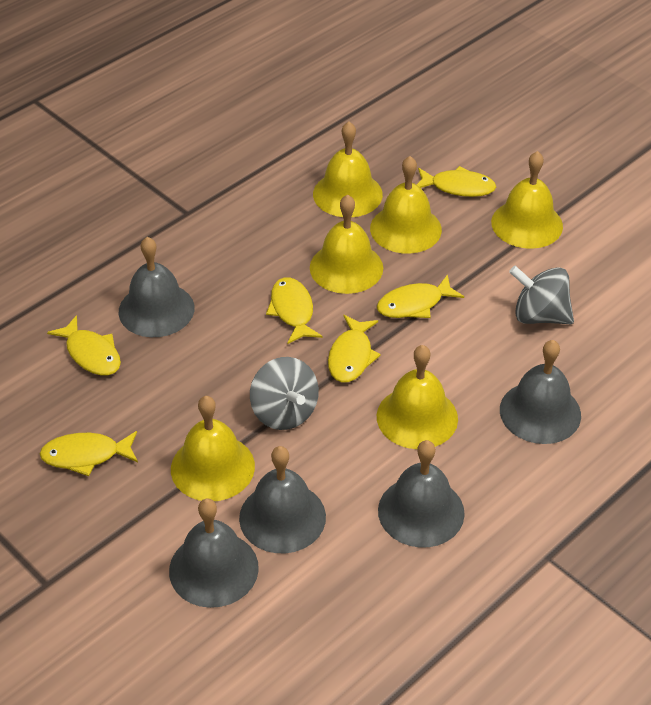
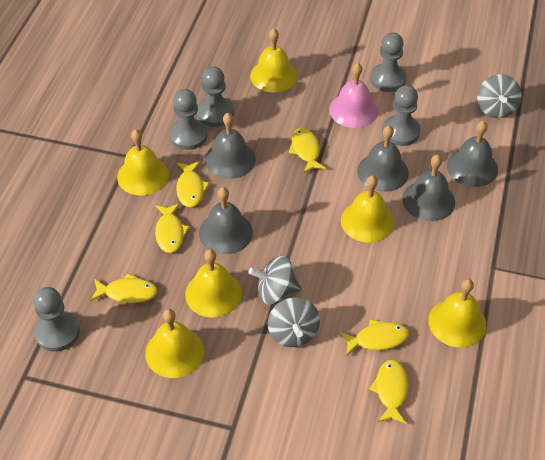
grey pawn: none = 0 -> [33,287,80,352] [169,89,207,150] [197,66,234,127] [370,32,407,92] [382,85,421,146] = 5
grey spinning top: [250,357,319,430] [509,266,574,324] = 2 -> [249,256,302,305] [268,297,320,347] [477,74,522,118] = 3
pink bell: none = 0 -> [329,63,378,128] = 1

